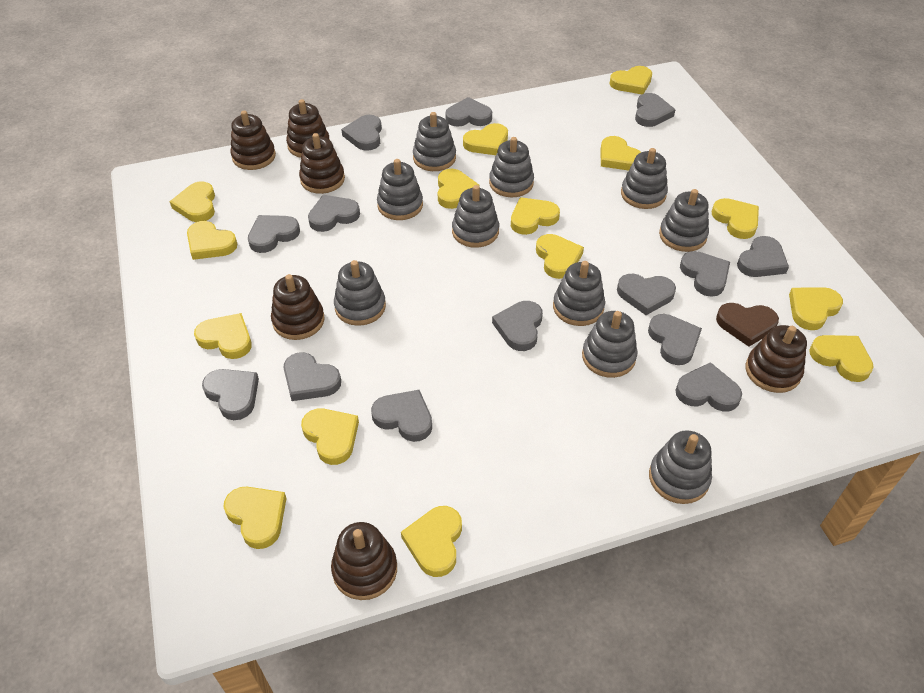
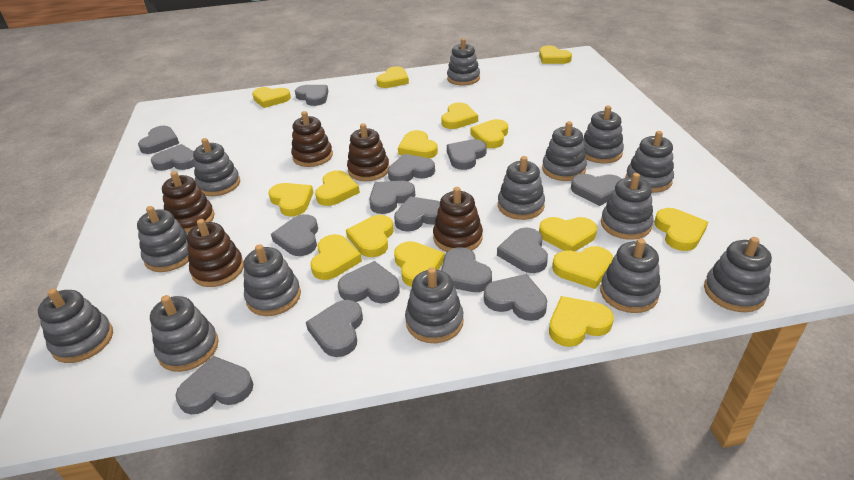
brown heart: [716,303,779,347] = 1 -> none = 0
brown stacking toy: [231,111,276,170] [271,274,324,340] [286,99,330,158] [299,133,345,194] [331,522,397,600] [746,325,807,393] = 6 -> [162,171,215,233] [187,219,244,287] [291,111,333,167] [347,123,389,181] [433,187,483,252] = 5
grey heart: [202,369,259,420] [248,215,300,253] [283,352,341,401] [308,195,360,232] [341,115,382,151] [371,390,432,442] [446,97,492,127] [492,301,543,351] [617,274,676,315] [635,93,676,127] [648,314,702,365] [675,362,742,411] [680,251,730,297] [737,236,789,277] = 14 -> [138,126,179,154] [151,144,195,171] [175,356,253,414] [271,214,318,256] [295,85,328,106] [306,300,363,357] [338,261,400,303] [369,181,415,214] [388,154,435,182] [394,196,440,232] [441,247,492,292] [447,139,487,170] [484,274,547,321] [497,228,548,273] [571,174,621,206] = 15
grey stacking toy: [334,260,386,326] [377,159,423,220] [413,112,456,171] [452,185,499,248] [489,137,534,198] [553,261,605,326] [582,311,638,378] [621,148,668,209] [649,430,712,504] [659,189,709,252] = 10 -> [38,288,113,363] [137,206,189,272] [150,295,219,372] [193,138,240,196] [244,244,301,316] [405,267,464,343] [447,38,480,86] [498,156,545,220] [542,121,587,181] [583,106,624,164] [600,238,661,313] [601,173,654,240] [626,131,674,193] [704,237,772,312] = 14

